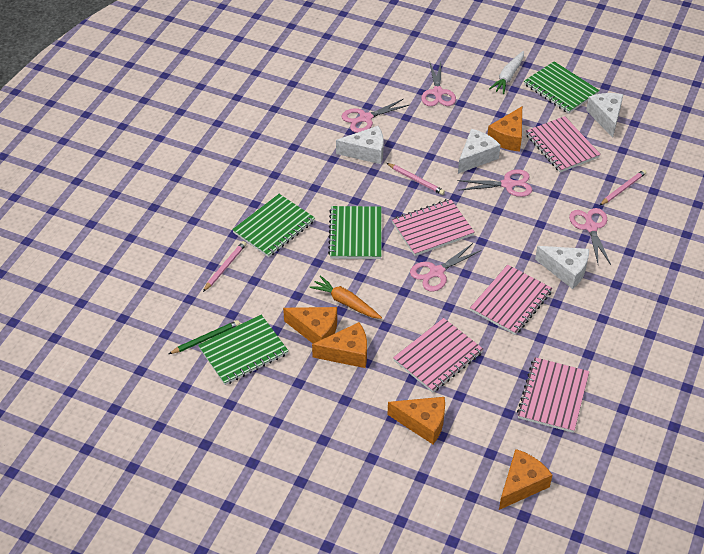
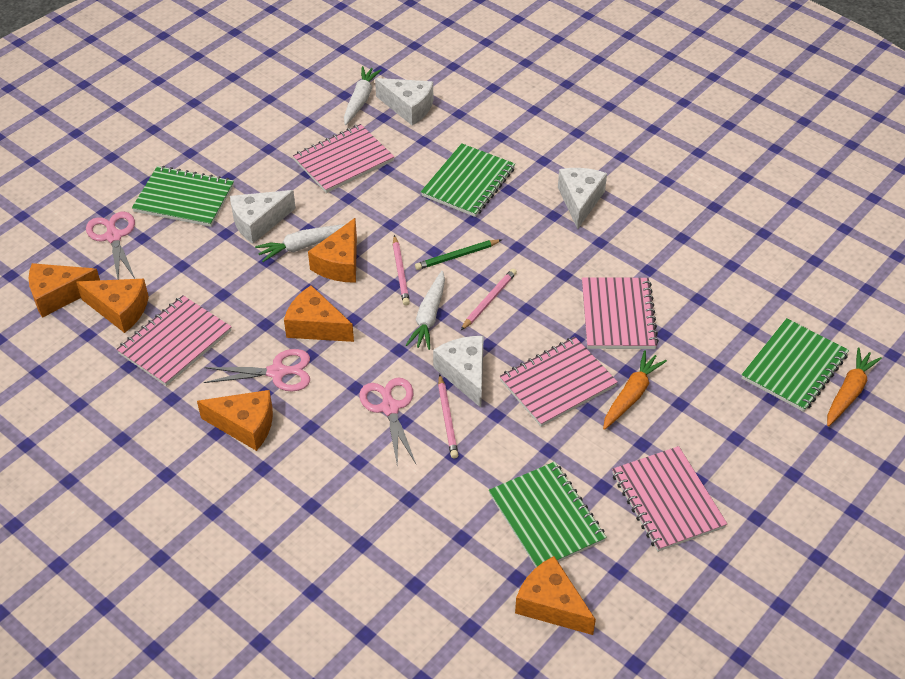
orange carrot: [310,275,382,319] = 1 -> [603,350,667,430] [827,347,882,426] = 2
orange cheese: [283,307,337,344] [312,322,367,368] [387,397,445,444] [487,106,522,152] [499,449,552,510] = 5 -> [28,263,100,318] [76,279,149,333] [197,390,273,451] [284,285,354,342] [308,218,357,283] [515,556,596,635] = 6
pink scissors: [342,99,409,133] [410,243,482,291] [421,62,456,106] [457,169,532,197] [569,208,611,265] = 5 -> [86,212,135,280] [204,349,310,391] [359,377,416,468] = 3
white carrot: [489,51,524,94] = 1 -> [255,224,346,262] [344,66,382,125] [406,271,445,350] = 3

